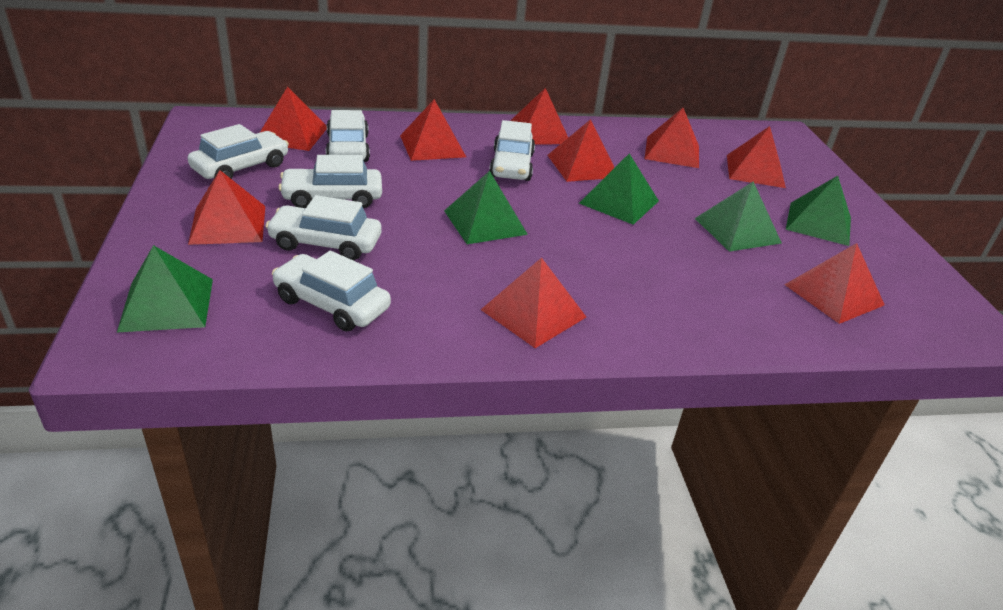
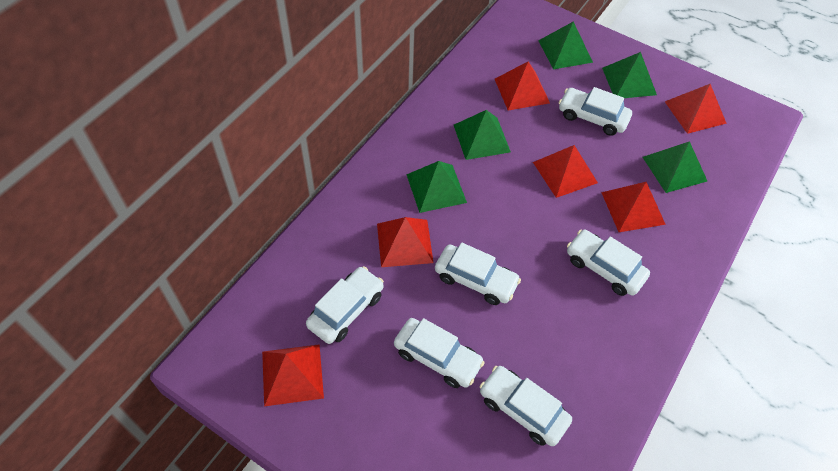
red pyramid: [188,170,265,245] [260,87,327,151] [400,99,466,161] [481,257,586,348] [510,88,568,144] [547,119,615,182] [645,108,699,168] [727,126,786,188] [784,243,885,324] = 9 -> [262,344,324,406] [377,217,433,267] [495,62,550,110] [533,145,598,198] [601,182,666,232] [665,84,727,134] = 6

